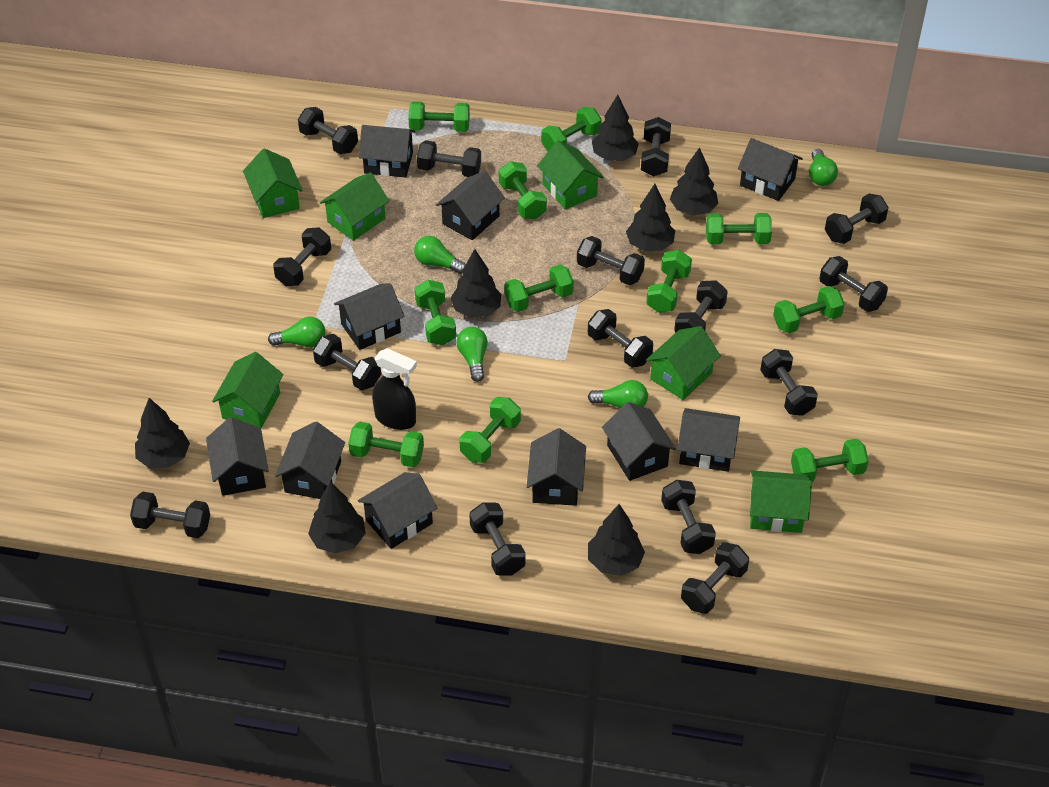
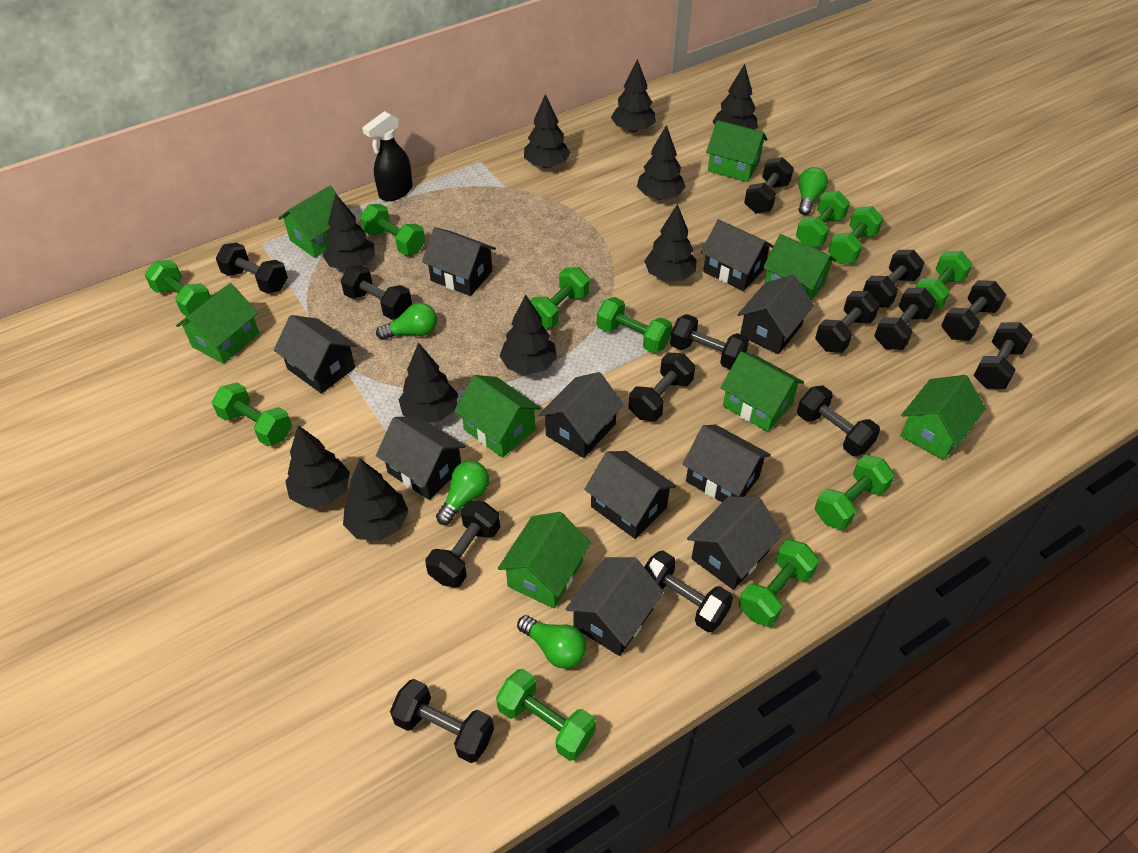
black dumbbell: [130,492,210,538] [273,227,331,286] [298,107,358,154] [313,334,381,390] [417,140,481,177] [469,502,526,576] [577,236,645,285] [588,309,653,368] [641,117,671,177] [661,480,716,554] [674,280,728,333] [681,542,749,614] [760,349,818,416] [819,256,888,312] [825,194,889,244] = 15 -> [216,243,288,294] [340,265,412,320] [390,679,494,763] [425,501,500,588] [628,353,695,421] [644,551,733,632] [670,314,749,369] [744,157,794,213] [797,386,880,456] [815,291,880,353] [863,250,924,308] [874,288,936,350] [941,280,1006,341] [974,322,1032,389] = 14
black tree: [135,398,190,468] [308,481,366,554] [451,249,501,318] [588,504,645,576] [592,95,639,161] [626,184,675,251] [670,147,718,216] = 7 -> [285,425,350,508] [323,193,375,271] [343,459,409,541] [399,342,458,423] [500,295,557,375] [524,94,570,169] [611,59,656,133] [637,125,685,200] [644,204,697,281] [713,64,758,130] = 10
green house: [212,352,284,428] [243,148,303,218] [320,172,389,241] [537,140,604,210] [646,326,721,400] [750,470,812,533] = 6 -> [176,283,259,364] [278,186,339,258] [454,375,541,458] [498,512,591,609] [706,120,767,182] [720,351,804,432] [763,234,836,300] [900,375,986,460] = 8
green light bulb: [268,317,326,348] [414,236,466,274] [456,327,488,382] [588,380,648,408] [809,149,838,186] = 5 -> [376,303,437,340] [436,461,489,525] [517,615,586,669] [798,167,828,215] = 4

